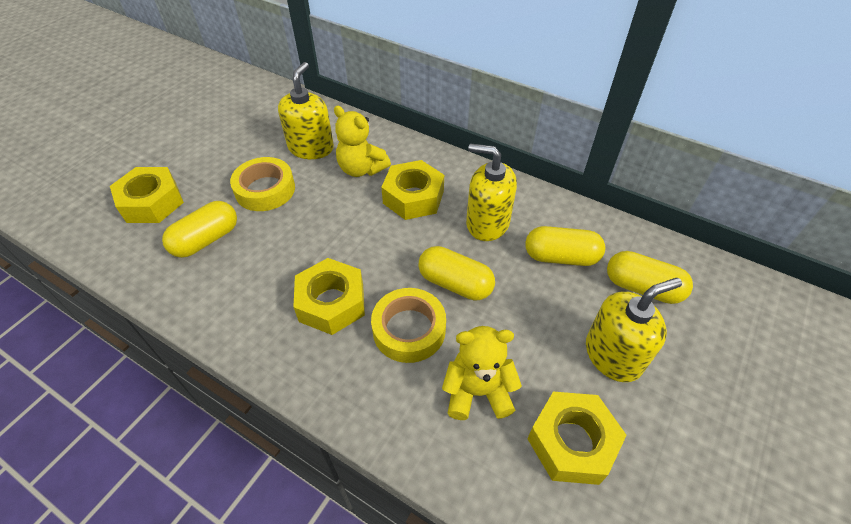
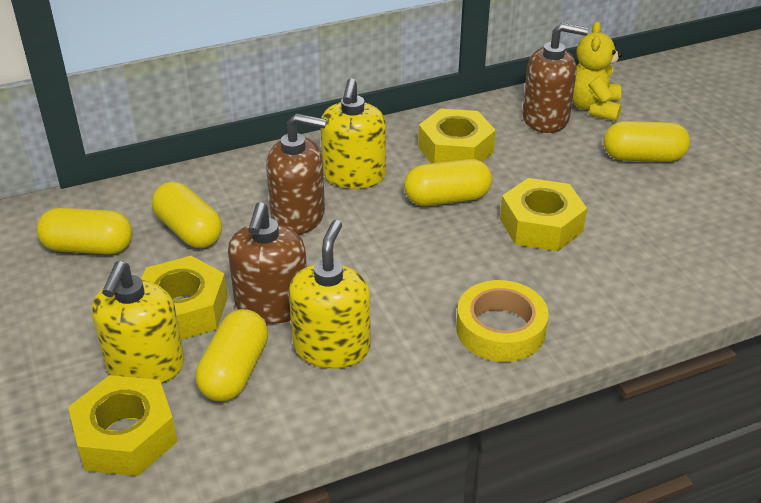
brown soap dispenser: none = 0 -> [228,202,307,324] [266,113,326,235] [522,23,588,133] = 3
yellow capsule: [162,201,237,258] [418,246,495,301] [525,226,605,266] [607,251,693,304] = 4 -> [36,208,133,254] [152,182,222,248] [195,309,268,402] [404,159,492,206] [604,121,690,162] = 5
yellow tape: [230,157,295,211] [371,288,446,363] = 2 -> [456,280,549,362] = 1
yellow teddy bear: [334,106,391,177] [442,326,522,420] = 2 -> [572,21,622,121] = 1

